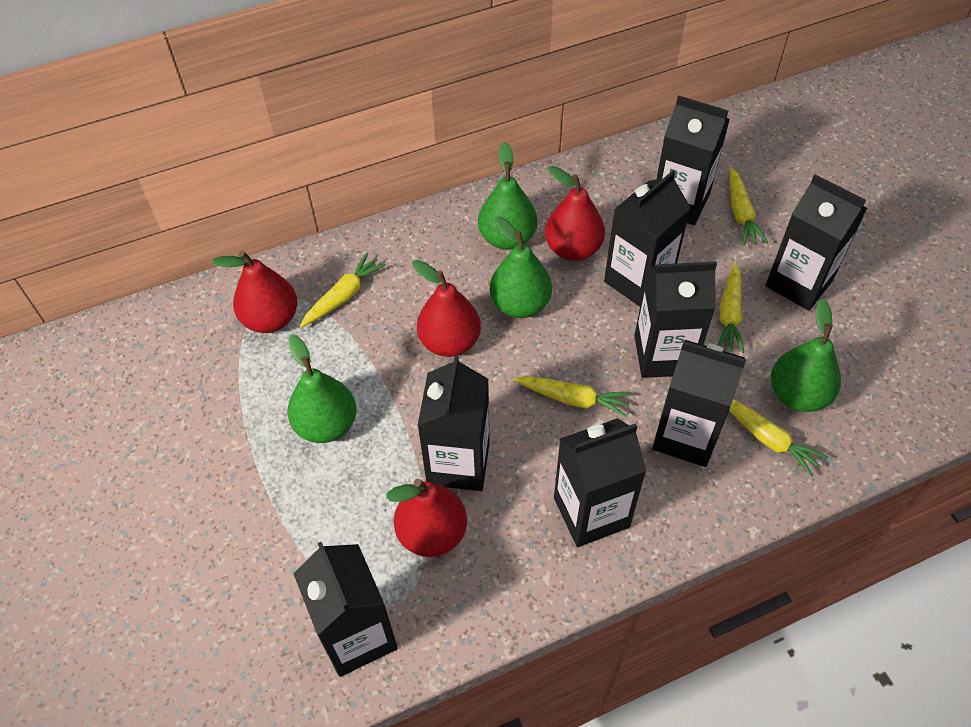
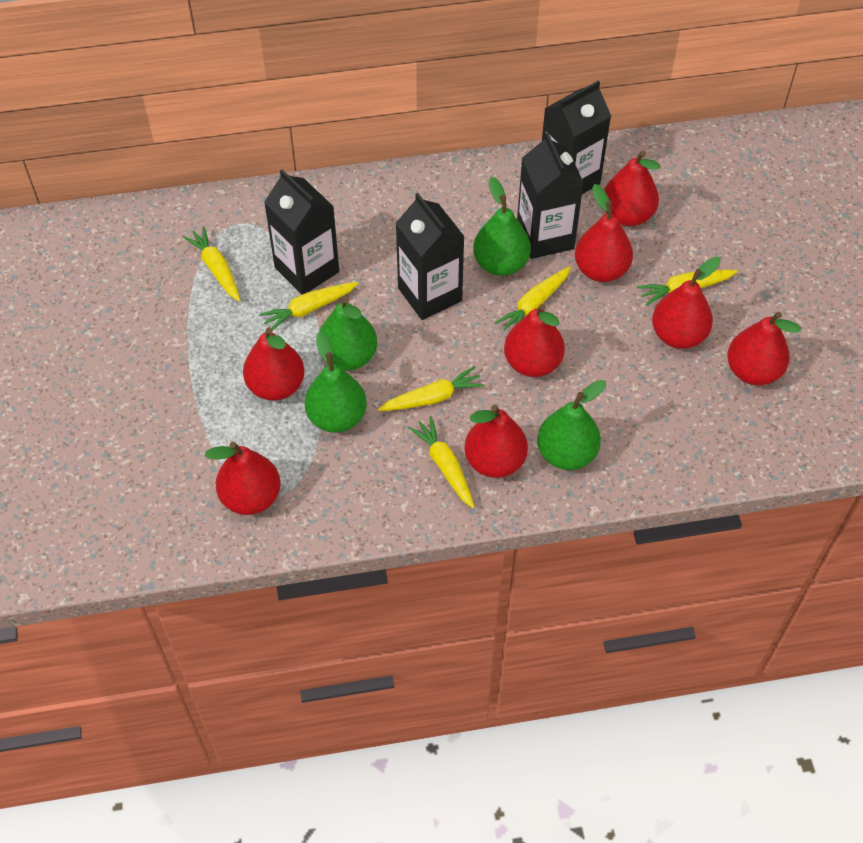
black carton: [293,542,398,677] [417,355,490,491] [554,418,646,547] [604,170,691,307] [634,261,717,378] [652,340,746,467] [657,95,730,225] [765,175,867,311] = 8 -> [264,169,339,295] [396,193,465,320] [517,132,584,259] [542,81,611,194] = 4
red pear: [212,251,297,333] [386,479,467,557] [412,260,481,357] [545,166,605,261] = 4 -> [204,442,281,515] [243,327,305,401] [464,404,528,478] [504,304,565,377] [575,184,633,282] [604,151,661,226] [652,257,720,349] [727,312,801,386] = 8
yellow carrot: [300,253,386,328] [513,376,632,417] [718,263,744,353] [729,399,828,477] [730,167,768,245] = 5 -> [182,226,240,301] [259,282,359,331] [378,366,485,411] [408,416,474,508] [494,267,571,330] [637,270,737,306] = 6

